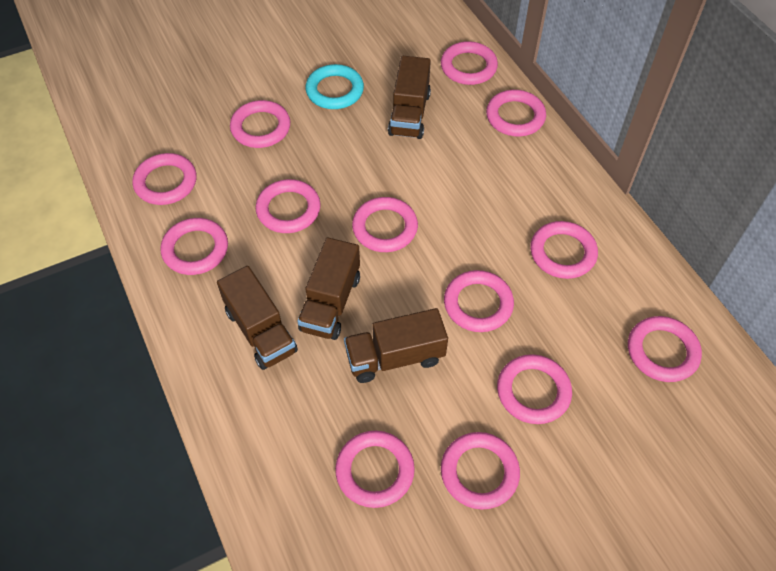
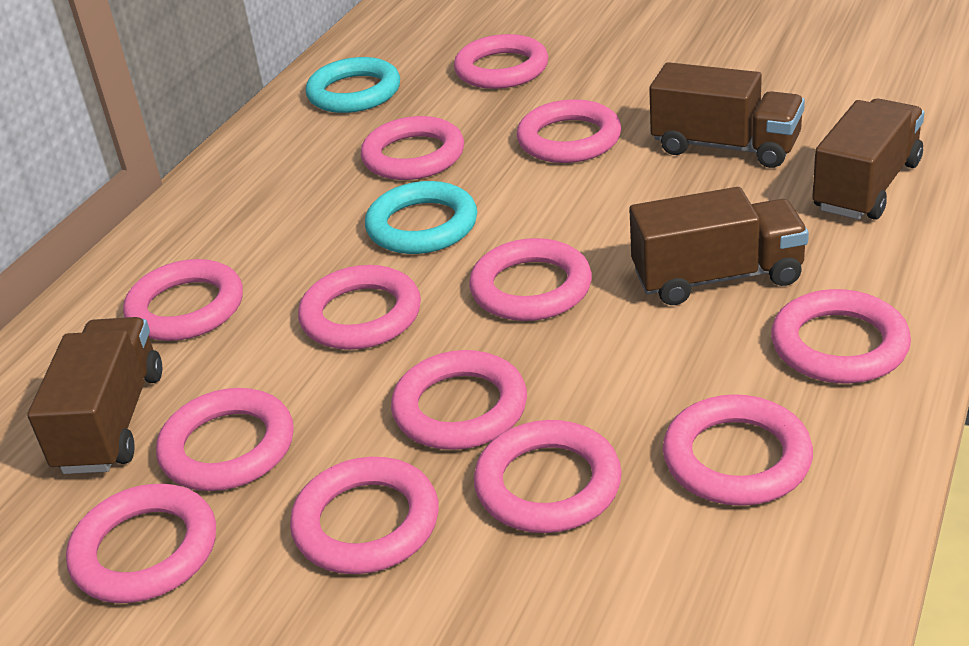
turquoise ring: [306,64,364,109] = 1 -> [306,57,400,113] [365,181,477,254] = 2

